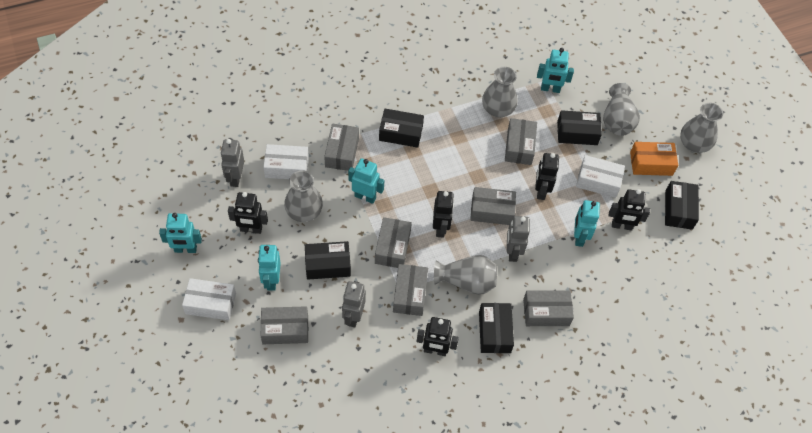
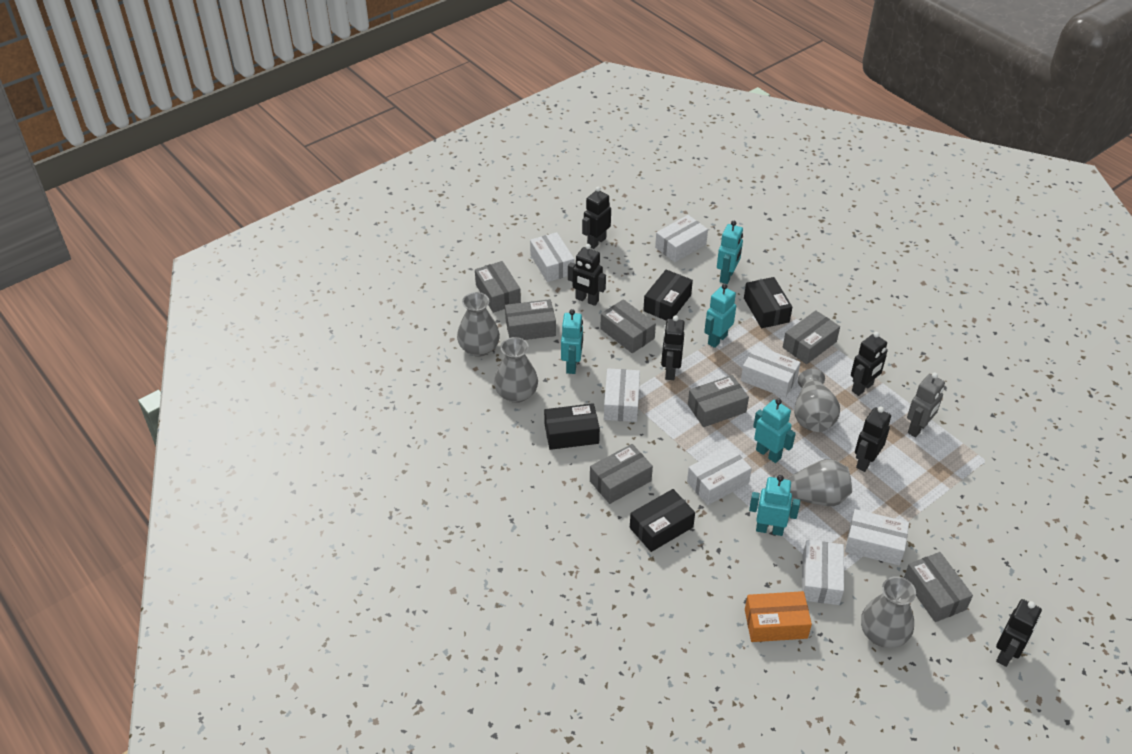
black box: [305,241,351,280] [379,109,424,148] [479,303,514,353] [557,110,602,145] [665,181,699,230] = 5 -> [544,403,600,450] [630,489,695,552] [643,270,693,320] [744,277,792,328] = 4
black robot: [228,192,268,234] [416,317,459,356] [433,191,454,238] [535,153,559,200] [609,189,650,231] = 5 -> [568,244,606,306] [582,186,611,249] [661,316,685,380] [851,332,888,396] [855,406,891,472] [996,599,1042,667] = 6
grey robot: [220,139,244,187] [342,281,366,327] [507,216,530,262] = 3 -> [907,373,945,437] = 1
white box: [182,278,236,320] [263,144,309,179] [576,155,625,198] = 3 -> [530,232,575,282] [604,369,640,422] [655,215,708,262] [687,446,752,505] [741,345,801,398] [802,540,844,605] [845,509,909,565] = 7

